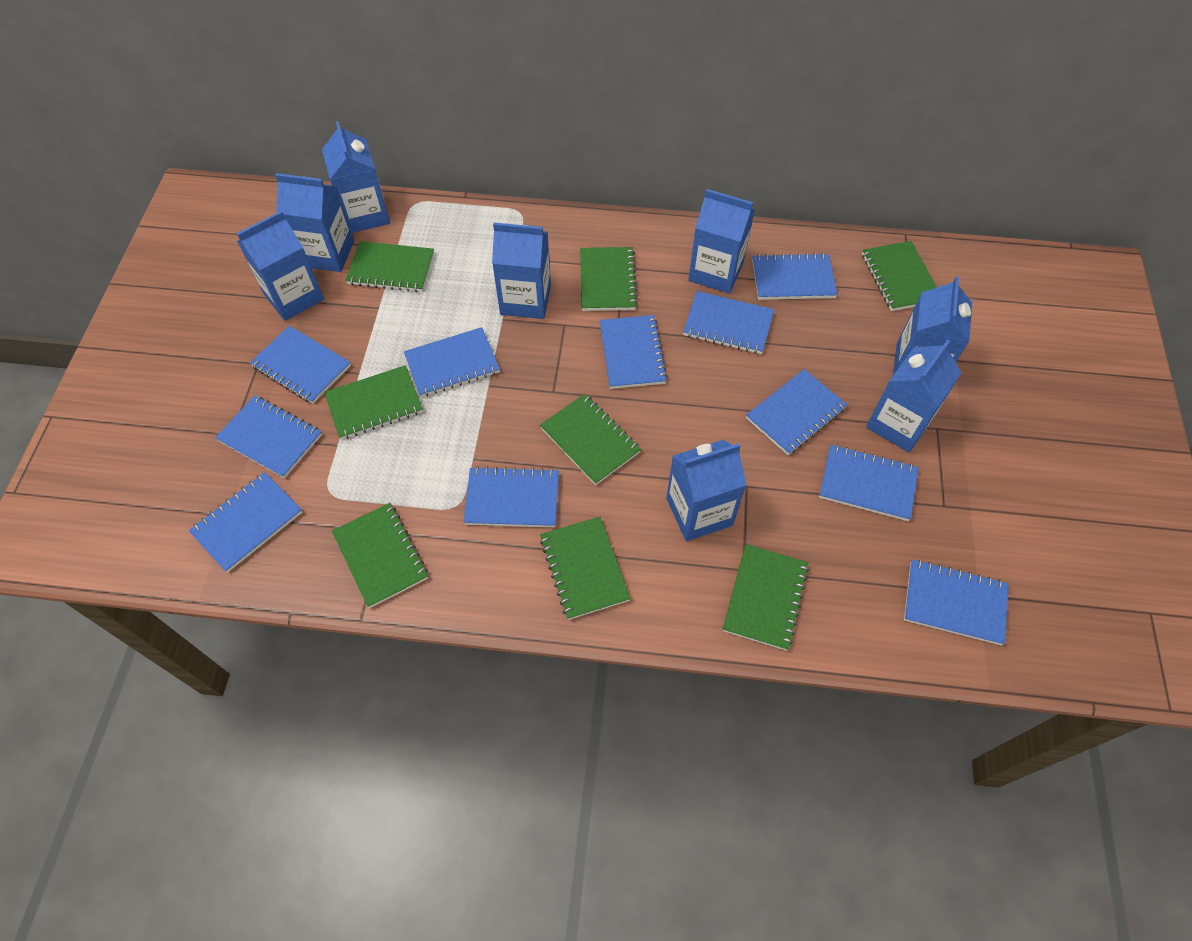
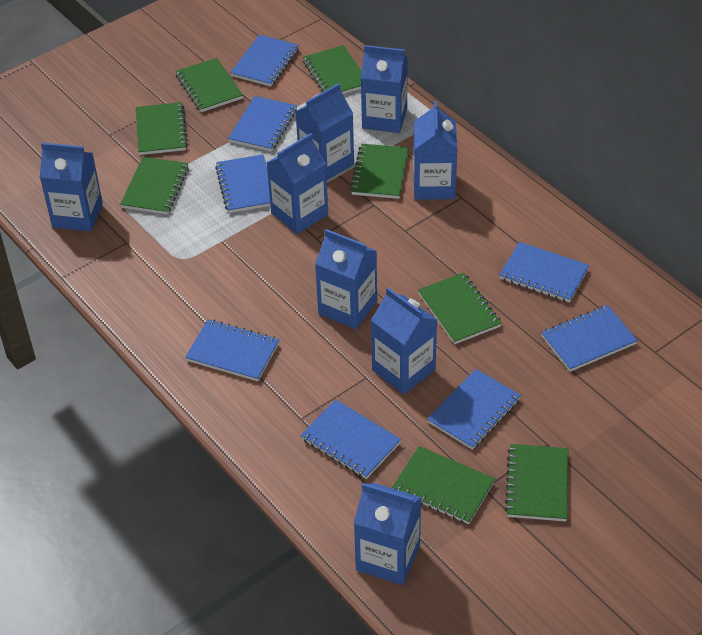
blue notebook: [189,472,303,572] [215,395,322,478] [250,326,351,404] [404,327,500,397] [464,466,559,527] [600,315,668,389] [683,291,774,354] [746,369,847,455] [752,253,838,300] [819,445,919,521] [904,559,1008,645] = 11 -> [185,319,279,381] [215,155,270,213] [228,96,297,152] [230,35,299,87] [300,400,401,479] [427,369,521,450] [499,242,590,303] [541,305,638,372] = 8

